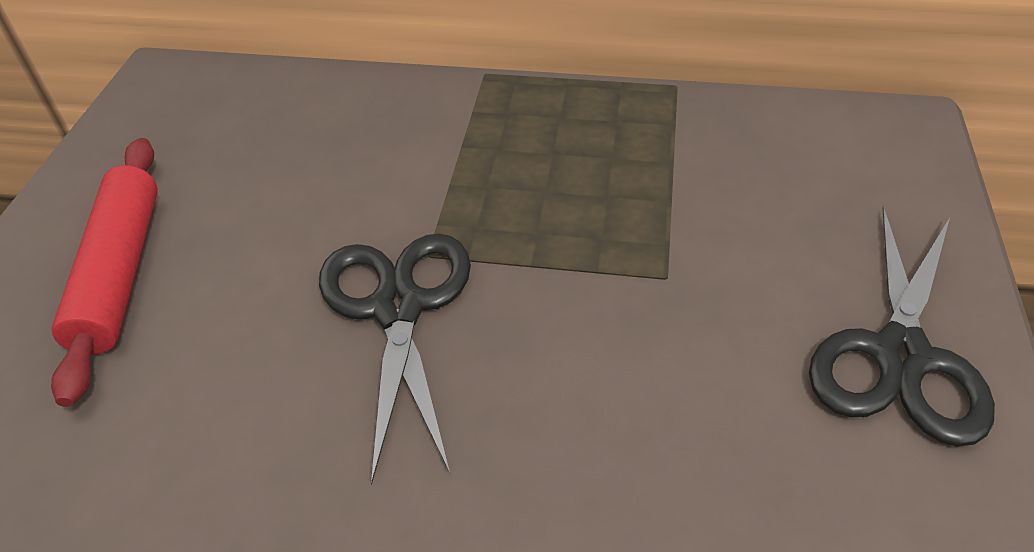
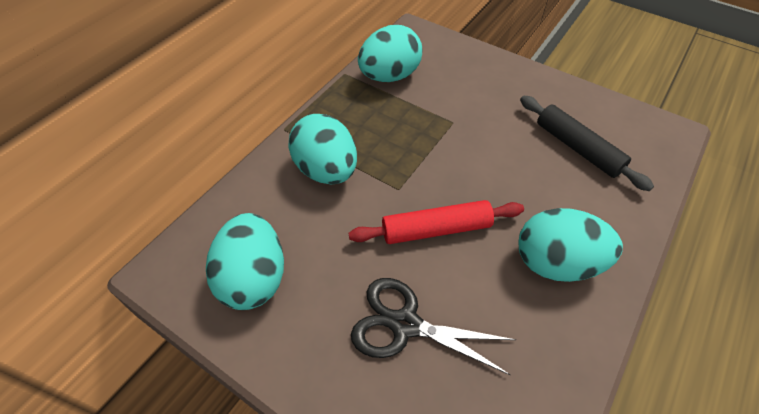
black rolling pin: none = 0 -> [520,96,654,191] = 1
black scissors: [319,233,471,485] [809,206,995,447] = 2 -> [351,278,516,375] = 1
turquoise egg: none = 0 -> [206,213,284,310] [288,114,357,185] [358,25,422,82] [518,208,623,282] = 4

